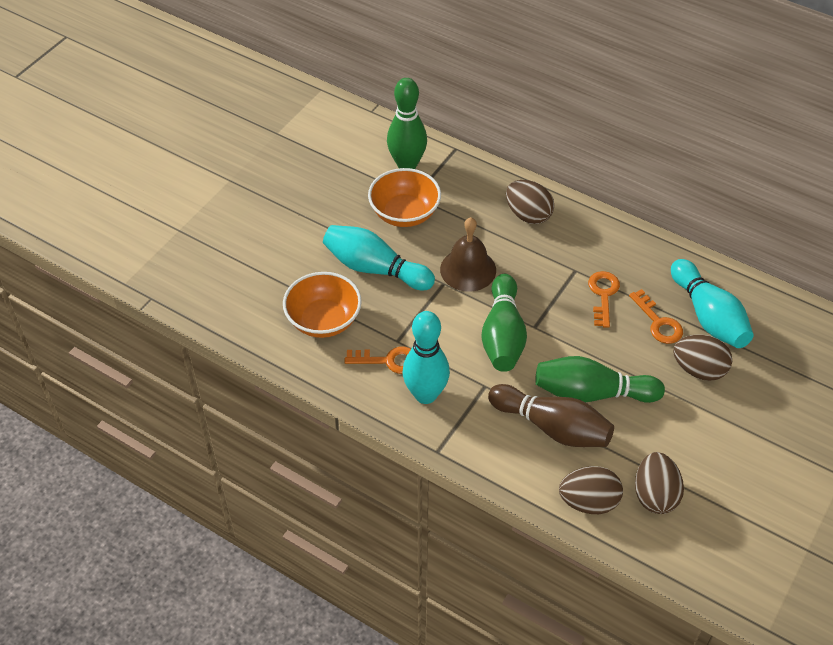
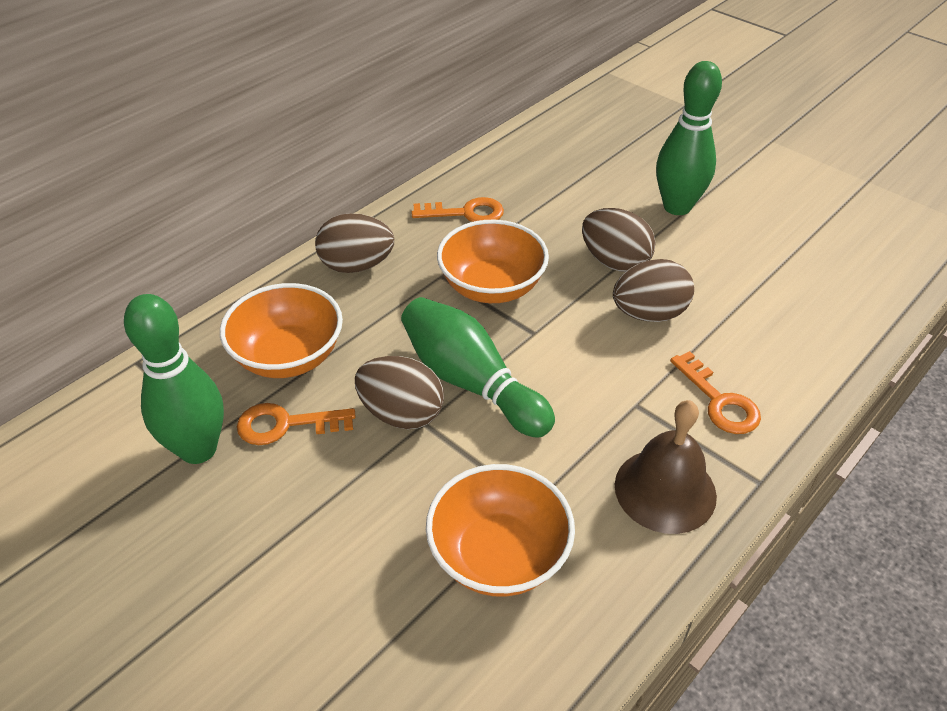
brown bowling pin: [488,384,614,447] = 1 -> none = 0
orange bowl: [283,272,362,338] [368,168,441,227] = 2 -> [220,283,343,378] [426,464,575,597] [437,220,549,303] = 3
turquoise bowling pin: [323,225,435,290] [402,311,450,404] [671,259,754,348] = 3 -> none = 0

